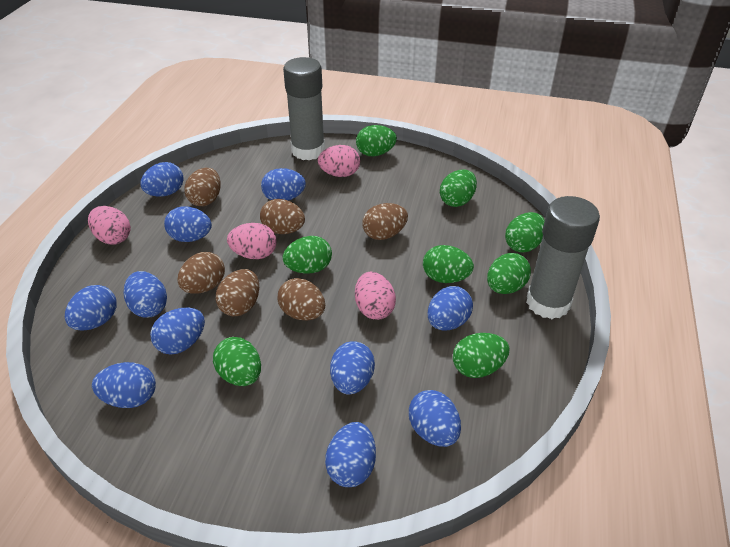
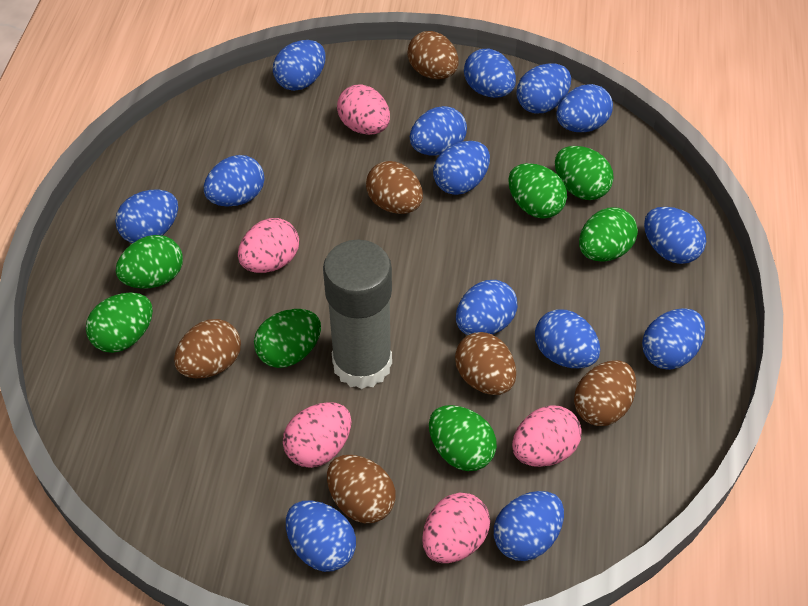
blue egg: [65,285,117,331] [92,362,156,408] [123,271,167,318] [140,162,184,197] [150,308,205,355] [164,206,212,242] [261,168,306,201] [325,422,376,487] [330,341,375,395] [409,390,461,447] [427,286,473,330] = 11 -> [115,189,178,243] [204,155,265,206] [273,40,326,91] [286,501,356,572] [410,106,467,156] [433,141,490,195] [456,280,518,335] [464,49,516,98] [494,491,564,561] [517,63,571,114] [535,309,600,368] [556,84,613,132] [642,308,705,370] [644,207,706,264] = 14
green egg: [213,337,261,386] [283,236,332,273] [356,125,397,157] [423,245,474,283] [440,170,477,207] [453,333,510,378] [487,253,531,294] [505,212,545,253] = 8 -> [86,292,153,353] [116,235,183,289] [254,309,321,368] [429,405,497,471] [508,163,567,219] [555,146,614,200] [579,207,638,261] = 7
grey glue stick: [283,57,325,160] [526,196,600,319] = 2 -> [323,240,392,389] = 1
pink egg: [88,206,131,245] [227,223,277,259] [318,145,360,177] [355,271,396,320] = 4 -> [238,218,299,273] [283,402,352,468] [337,84,390,135] [422,493,490,563] [512,405,581,467] = 5

